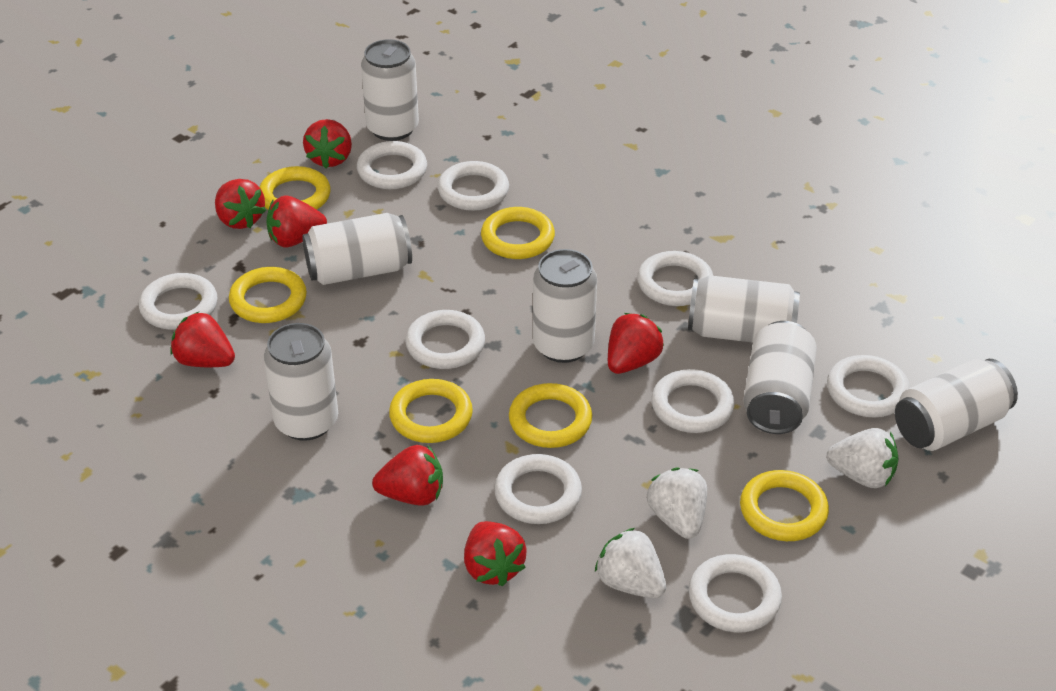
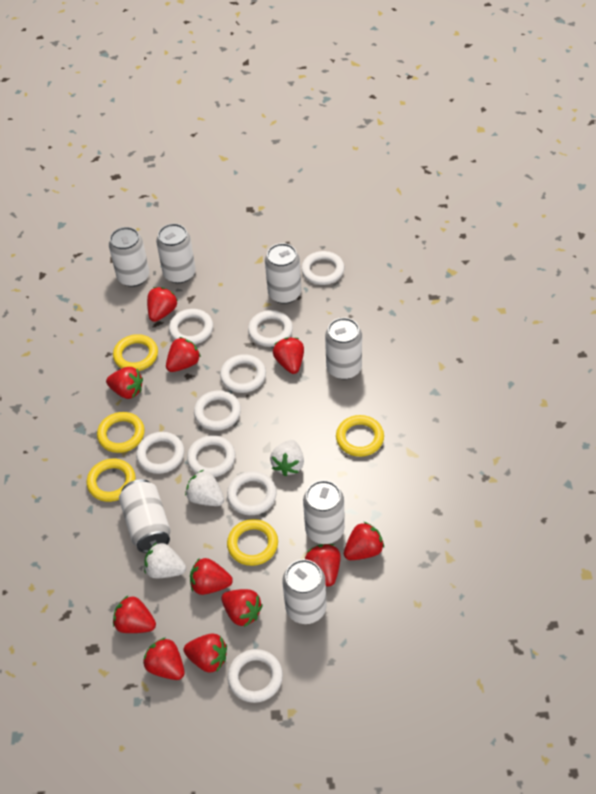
red strawberry: [170,312,235,367] [215,179,266,229] [266,196,327,247] [303,119,352,169] [372,445,443,506] [464,521,527,587] [608,313,664,374] = 7 -> [106,367,143,399] [113,596,156,633] [143,637,185,680] [147,287,178,322] [166,337,201,372] [183,634,227,672] [190,558,233,595] [222,589,263,627] [273,337,304,374] [305,544,341,587] [344,522,384,560] = 11
yellow ring: [229,267,307,323] [260,166,331,210] [389,379,473,443] [481,207,555,259] [509,383,592,448] [740,470,829,541] = 6 -> [86,459,136,502] [97,412,145,453] [113,334,158,371] [227,519,278,566] [336,415,384,457] = 5

